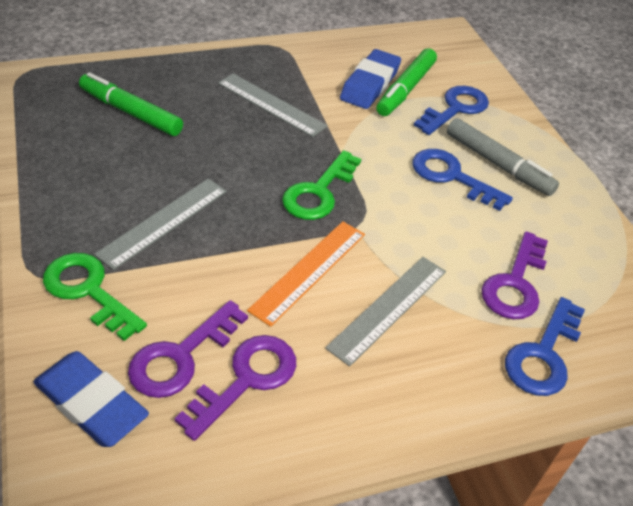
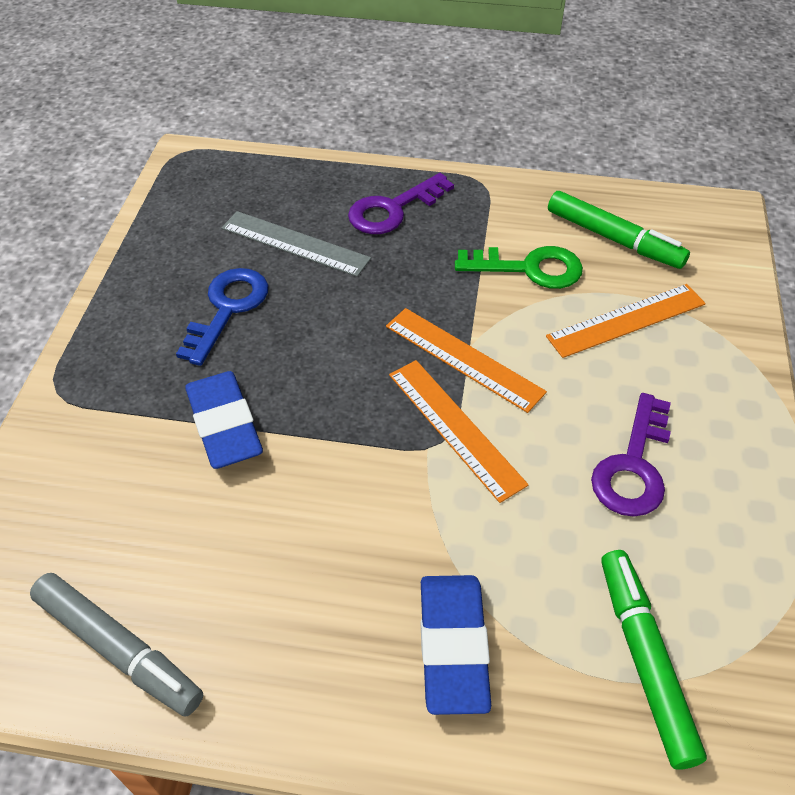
blue key: [412,149,513,211] [414,86,489,135] [505,297,585,396] = 3 -> [176,268,268,366] = 1
green key: [43,253,147,341] [282,150,361,220] = 2 -> [455,246,583,289] = 1
grey ruler: [94,179,227,270] [218,73,328,137] [325,257,446,367] = 3 -> [222,211,371,277] = 1
orange ruler: [247,221,365,327] = 1 -> [386,308,547,413] [389,360,529,503] [546,284,706,358] = 3
purple key: [128,300,248,398] [174,335,296,441] [481,231,548,319] = 3 -> [348,173,454,234] [591,393,671,517] = 2

